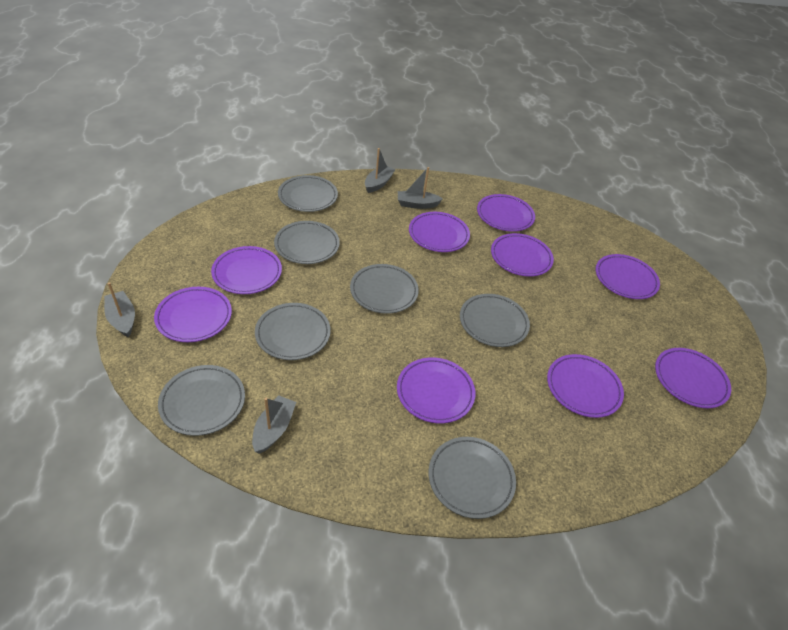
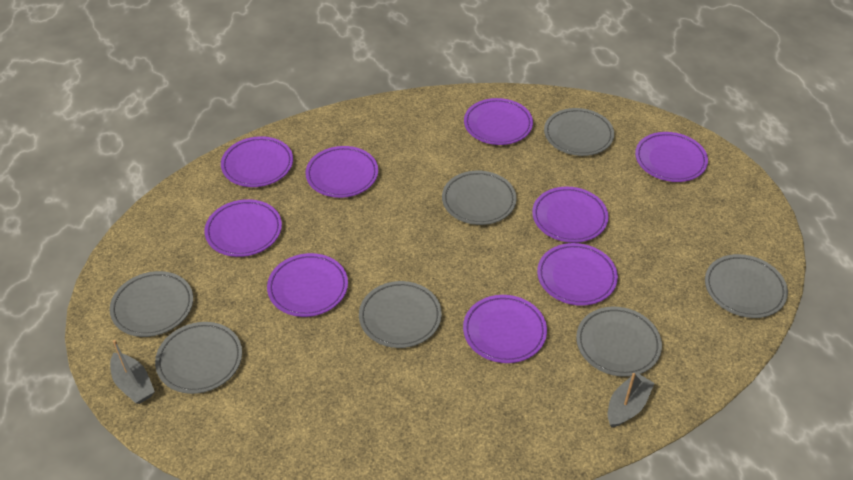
grey boat: [104,282,135,337] [252,395,296,454] [365,148,396,193] [398,167,443,209] = 4 -> [110,340,155,404] [608,372,655,428] = 2

